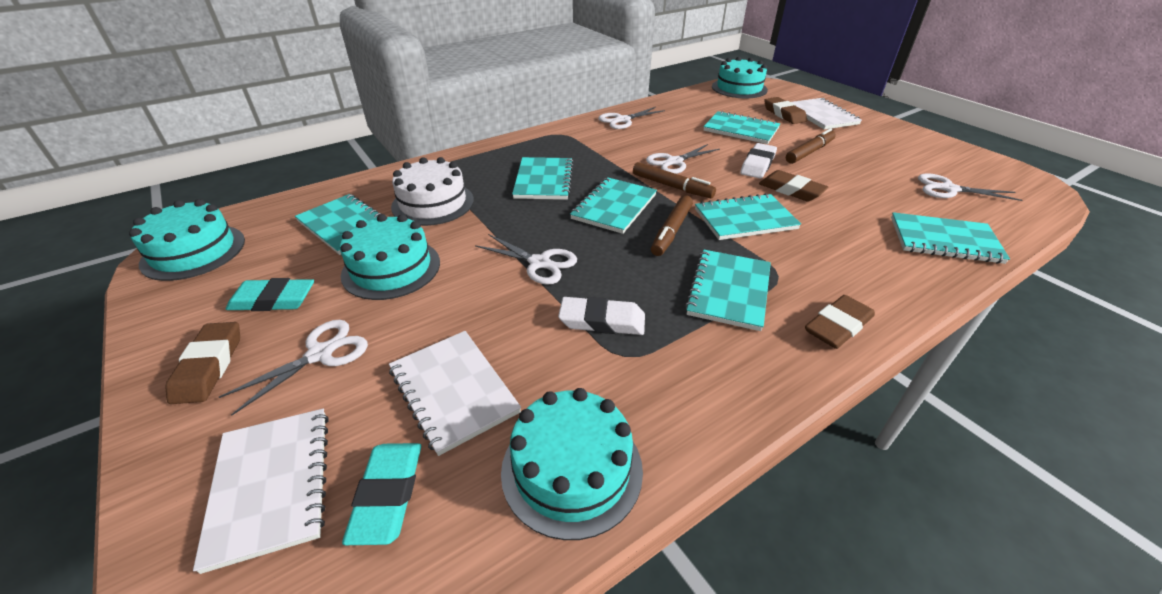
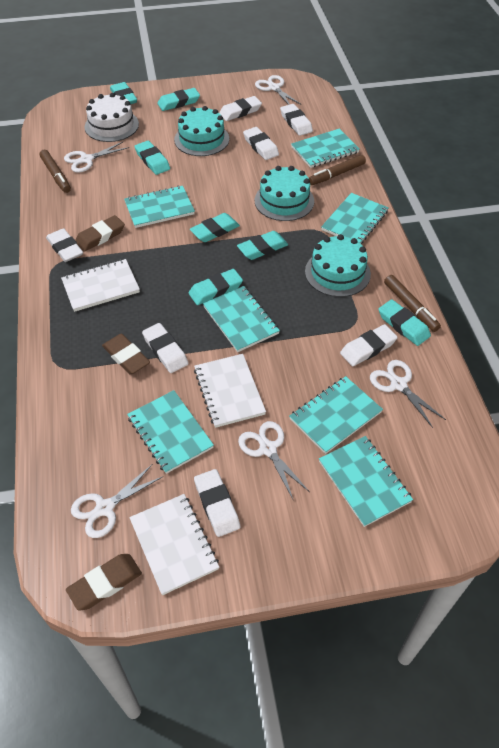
brown eraser: [165,322,240,404] [759,170,828,201] [764,97,807,124] [805,295,875,349] = 4 -> [66,554,142,611] [75,215,125,252] [102,334,150,374] = 3
turquoise cake: [129,199,245,281] [340,214,440,300] [501,388,643,540] [712,57,768,98] = 4 -> [174,106,229,156] [255,166,314,221] [305,234,371,297] = 3
turquoise eraser: [226,278,314,311] [342,443,421,545] = 2 -> [110,82,137,104] [134,141,170,175] [157,88,200,111] [189,269,243,305] [190,213,240,242] [237,231,288,260] [378,299,431,346] = 7
white eraser: [558,297,645,335] [740,143,777,179] = 2 -> [46,228,83,262] [142,323,189,373] [194,469,240,537] [219,96,262,121] [243,127,279,160] [280,104,313,136] [340,324,398,366] = 7

